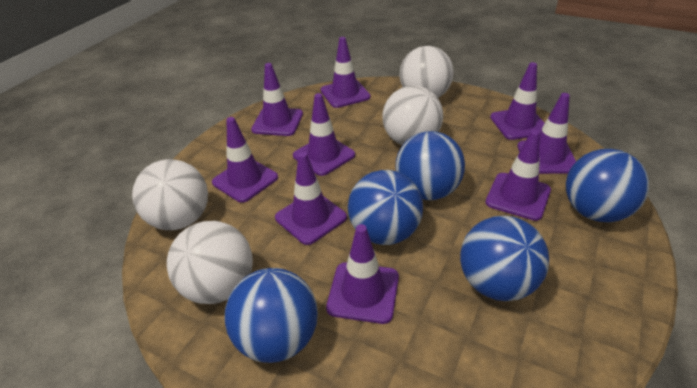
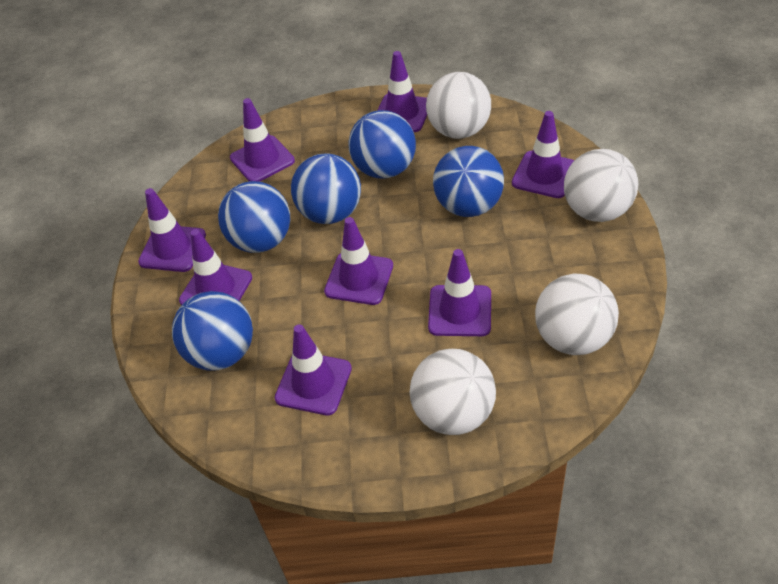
purple traffic cone: [212,117,278,203] [251,63,303,136] [275,152,347,245] [293,93,355,176] [321,37,371,108] [326,224,399,324] [485,130,551,221] [490,62,545,140] [517,93,576,174] = 9 -> [138,188,206,272] [179,229,252,305] [230,98,295,182] [275,324,352,415] [324,217,393,305] [377,51,427,132] [428,249,491,336] [512,111,574,198] = 8

